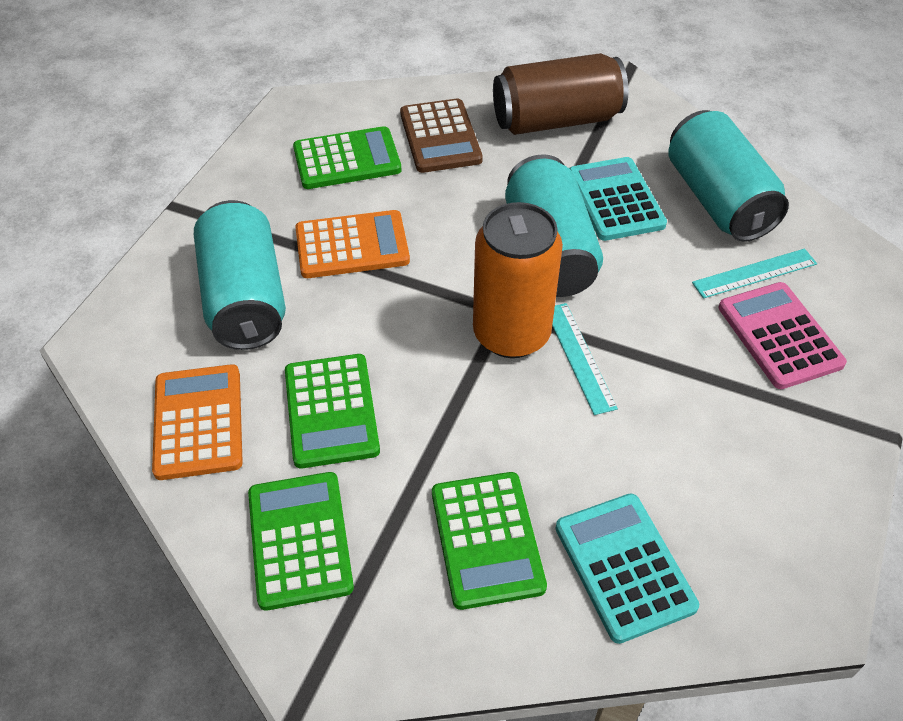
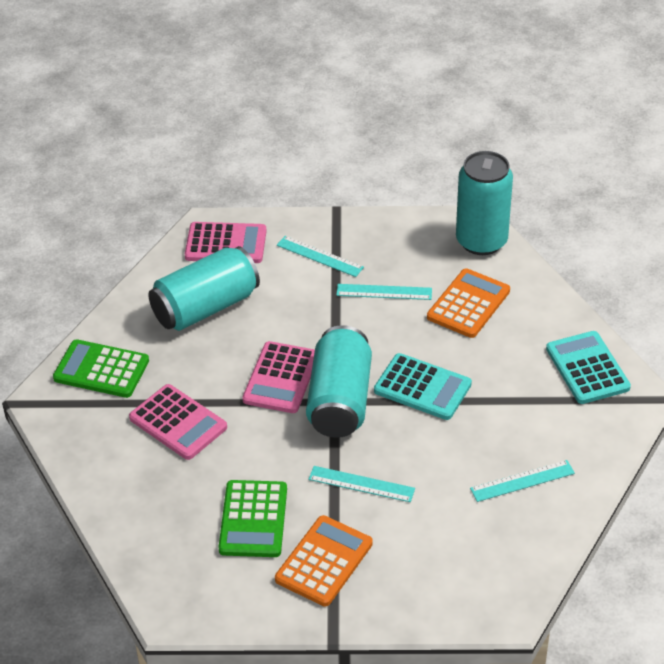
brown calculator: [400,98,483,173] = 1 -> none = 0
brown can: [493,53,628,135] = 1 -> none = 0
green calculator: [248,472,354,611] [285,354,380,468] [293,126,401,189] [432,472,547,610] = 4 -> [53,339,149,398] [218,480,287,557] = 2
orange can: [473,202,563,358] = 1 -> none = 0
pink calculator: [718,282,847,389] = 1 -> [129,384,227,460] [185,222,267,263] [242,341,315,413] = 3
turquoise ruler: [552,303,618,415] [692,249,817,299] = 2 -> [277,236,364,277] [308,466,415,502] [336,284,432,300] [470,460,575,502] = 4

